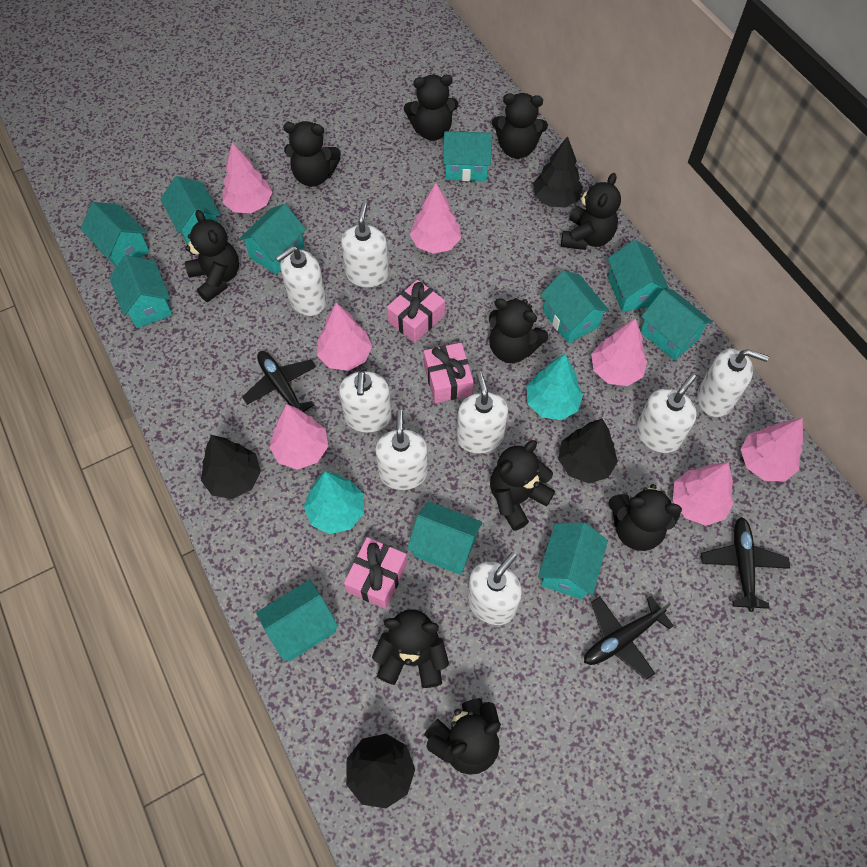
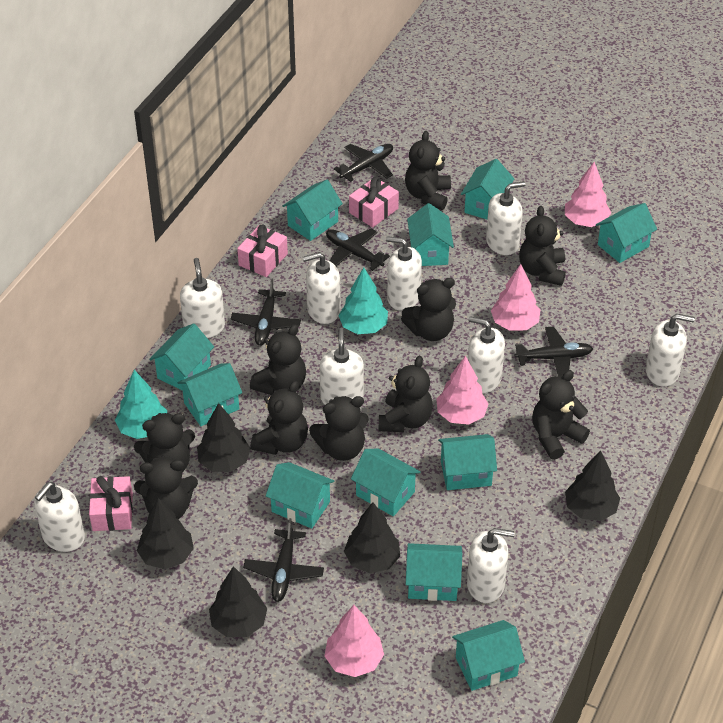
black plane: [242,351,316,412] [584,596,674,680] [701,517,790,612] = 3 -> [231,279,301,346] [243,518,324,602] [326,228,390,271] [334,144,393,182] [515,326,593,377] = 5
black tree: [201,435,261,499] [346,734,415,808] [533,136,583,208] [558,419,618,483] = 4 -> [137,498,194,569] [197,403,251,472] [209,566,268,637] [344,502,400,573] [565,451,620,521] = 5
pink tree: [222,143,272,213] [269,404,328,470] [317,303,372,371] [410,183,461,254] [591,318,647,386] [673,462,734,526] [741,418,803,482] = 7 -> [324,605,384,677] [436,356,488,425] [491,264,540,331] [565,162,611,227] = 4
white soap dispenser: [275,246,326,316] [339,371,392,433] [341,202,389,287] [375,410,428,490] [457,372,508,454] [467,552,522,625] [636,374,697,453] [697,348,769,417] = 8 -> [34,482,85,552] [180,258,225,338] [303,252,341,324] [320,328,364,405] [386,236,422,311] [467,528,515,603] [468,316,505,393] [486,181,525,255] [646,314,695,387] = 9

